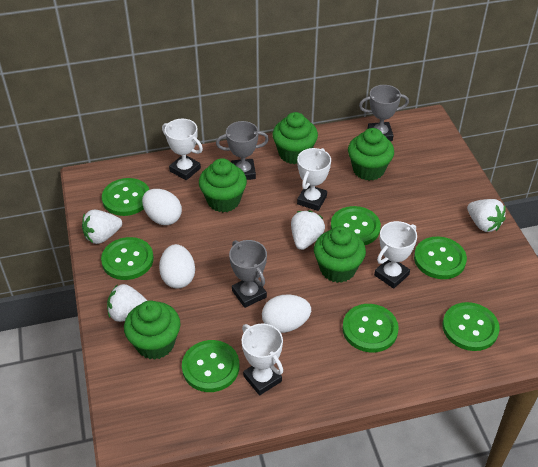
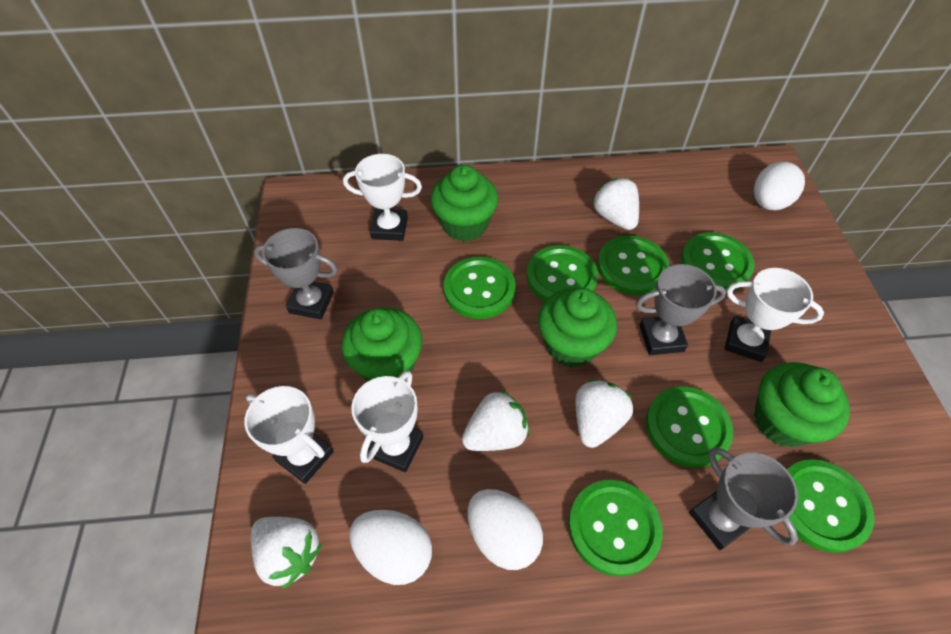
green cupcake: [124,300,181,360] [199,158,247,212] [272,112,318,164] [314,226,366,283] [348,128,394,181] = 5 -> [342,307,423,381] [430,165,498,242] [538,288,617,367] [754,362,850,448] = 4

